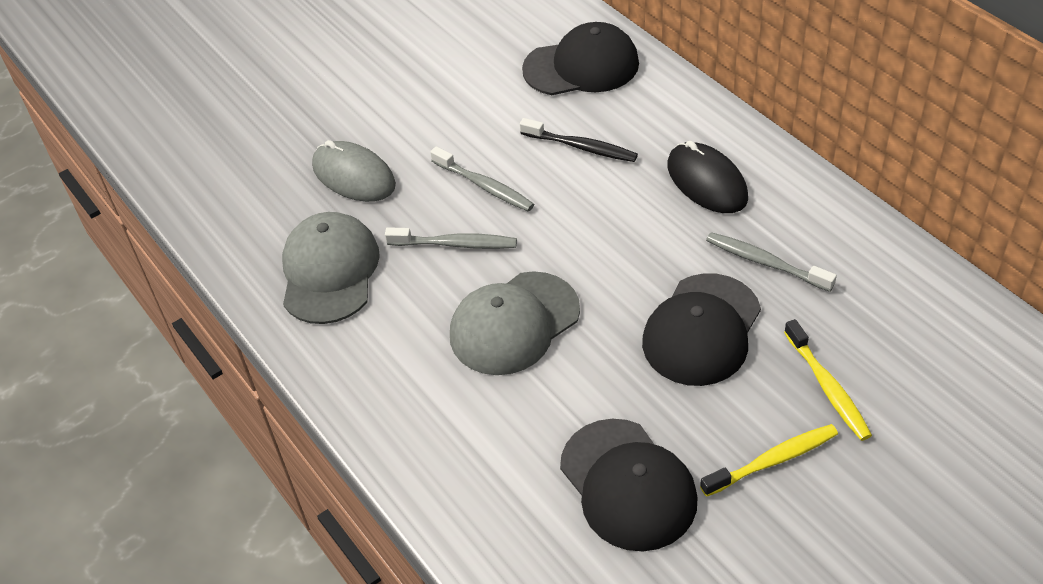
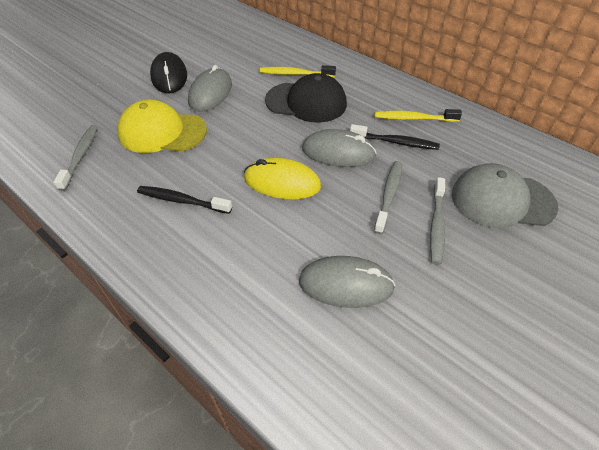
black cap: [522,22,639,95] [560,419,697,551] [642,273,761,386] = 3 -> [265,73,347,123] = 1
black toothbrush: [520,118,638,162] = 1 -> [137,186,232,214] [350,124,440,150] = 2
grey cap: [282,212,380,324] [450,271,580,375] = 2 -> [452,163,558,228] = 1
grey mouse: [312,140,396,202] = 1 -> [188,65,232,112] [299,256,395,308] [302,129,377,167] = 3
yellow cap: none = 0 -> [117,100,207,153] = 1
yellow mouse: none = 0 -> [244,158,321,199] = 1

